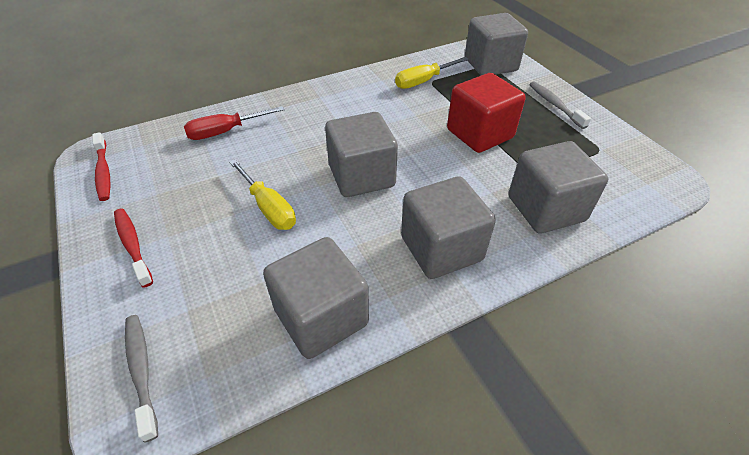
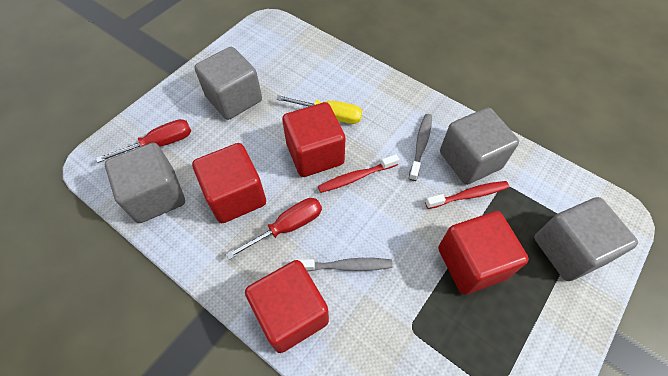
grey cube: [263,237,369,359] [325,112,398,197] [401,176,496,279] [465,13,528,75] [508,141,609,233] = 5 -> [105,143,185,223] [194,47,262,120] [440,108,519,185] [534,197,638,281] = 4
red cube: [447,73,526,153] = 1 -> [192,143,266,223] [245,260,329,353] [282,102,345,177] [438,211,529,295] = 4
red screwdriver: [184,106,284,140] = 1 -> [96,119,191,163] [226,198,322,260] = 2
yellow screwdriver: [229,159,296,230] [395,57,469,89] = 2 -> [276,95,362,124] = 1

